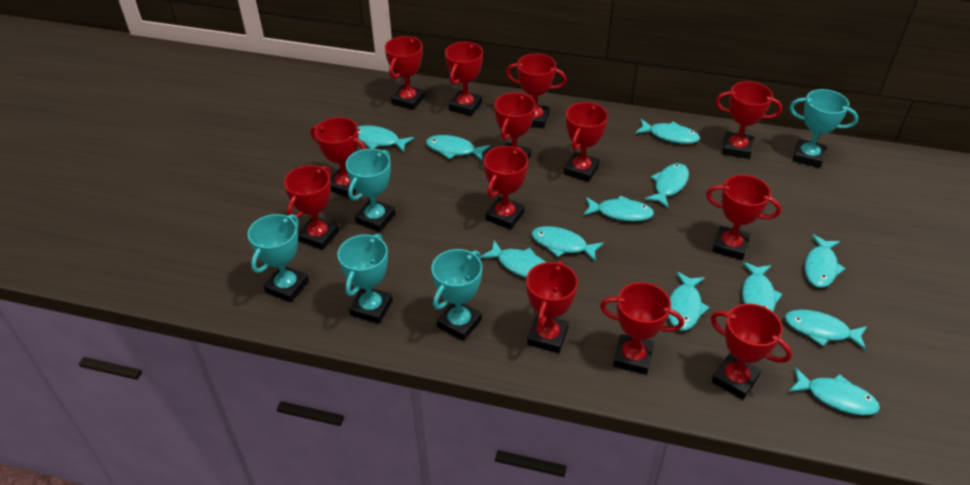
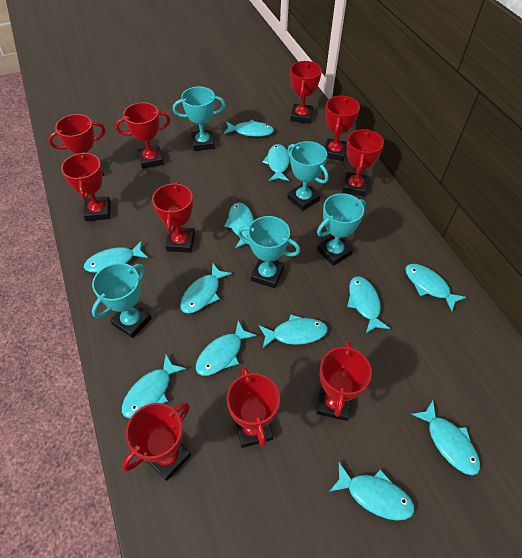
red trophy: [284,165,339,250] [310,117,366,198] [385,36,425,110] [445,42,483,116] [484,146,528,230] [494,92,536,160] [506,53,567,128] [526,261,578,353] [564,102,608,182] [600,282,684,375] [706,175,781,260] [711,303,792,400] [715,81,782,159] = 13 -> [48,114,106,176] [61,152,111,221] [115,102,170,169] [122,403,191,481] [152,182,195,253] [227,366,280,448] [290,61,322,124] [316,341,372,421] [324,96,360,161] [342,129,384,197] = 10

